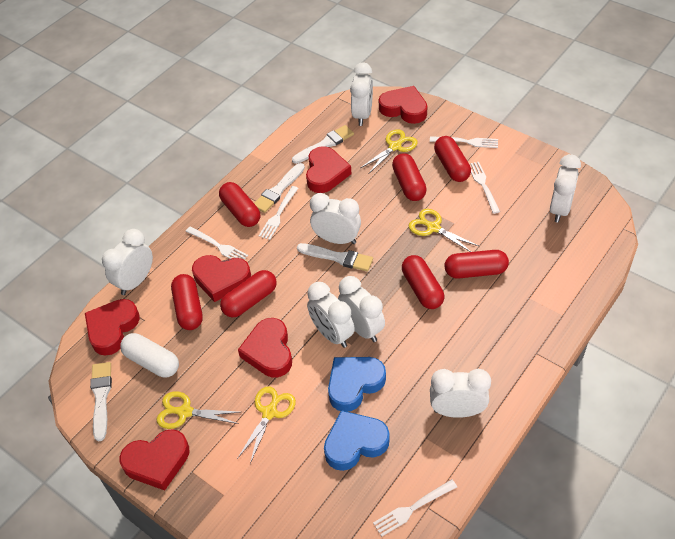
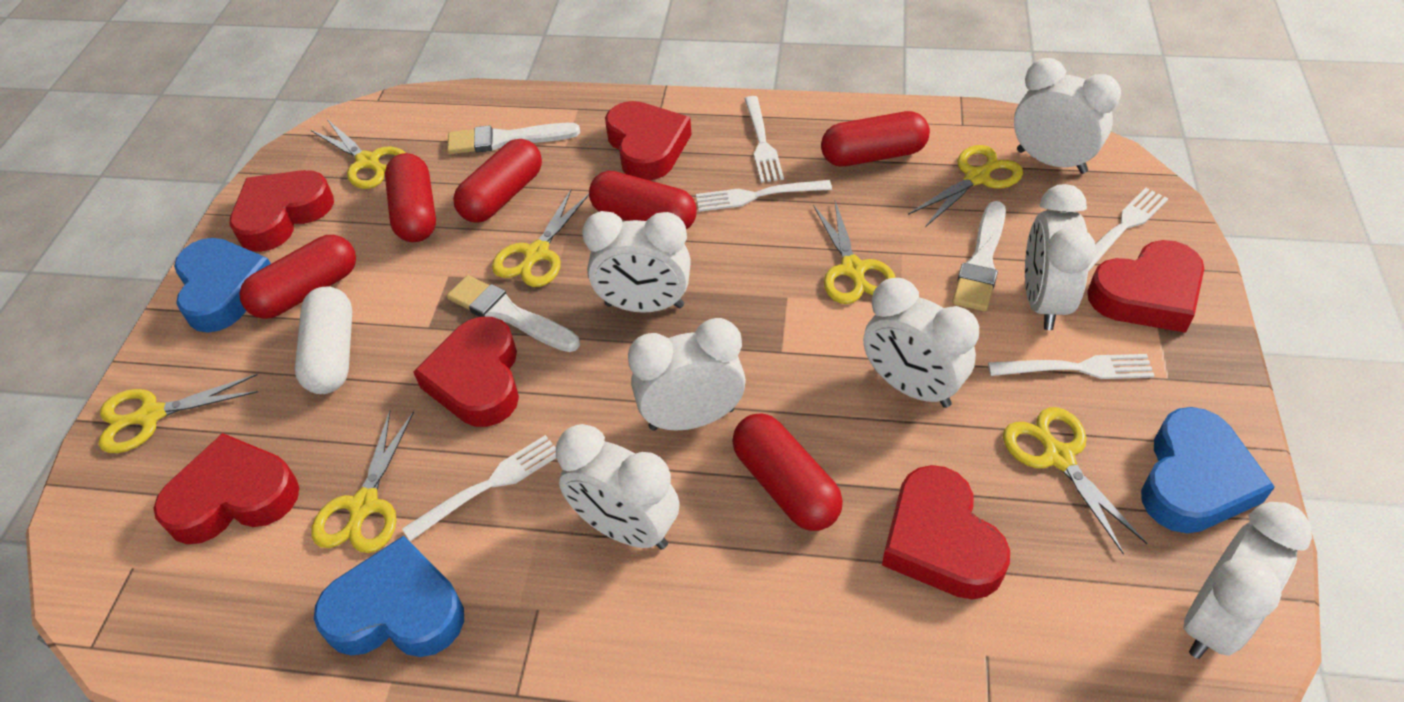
blue heart: [324,410,390,471] [328,357,386,412] = 2 -> [174,238,271,332] [314,536,464,657] [1141,407,1275,533] = 3
red capsule: [171,274,203,330] [219,182,260,227] [220,270,277,317] [392,153,427,201] [402,255,444,309] [434,136,471,182] [445,250,509,279] = 7 -> [239,235,356,319] [385,153,436,242] [453,139,542,223] [589,171,697,229] [732,413,843,531] [821,111,930,167] = 6
white brush: [90,362,112,441] [254,163,305,213] [292,125,354,164] [297,243,373,272] = 4 -> [447,123,580,154] [447,275,580,352] [952,201,1006,311] = 3
yellow scissors: [157,391,240,429] [237,387,296,464] [360,129,418,174] [409,209,479,252] = 4 -> [99,374,258,453] [311,119,405,189] [311,411,414,553] [492,189,589,287] [813,201,896,304] [908,145,1023,227] [1003,407,1148,555] = 7

